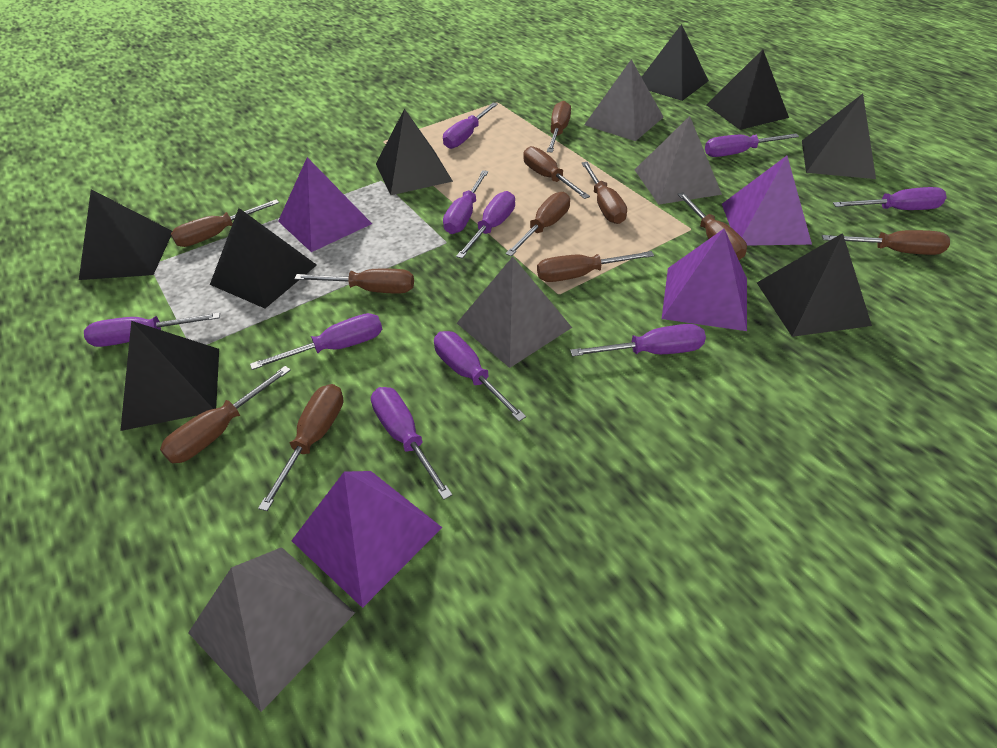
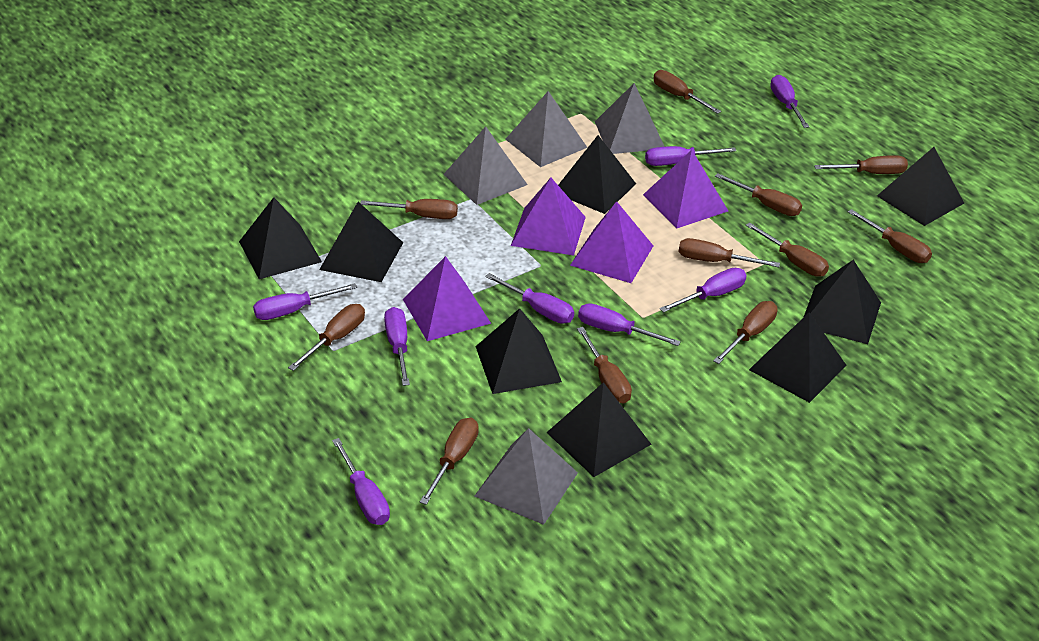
purple screwdriver: [84,312,220,347] [250,313,382,370] [371,387,452,500] [434,331,526,421] [443,103,498,149] [443,170,488,234] [456,191,515,259] [570,324,706,356] [705,133,799,157] [833,187,947,210] = 10 -> [253,283,357,320] [332,438,390,525] [384,307,410,386] [485,273,574,324] [578,303,681,346] [645,146,737,166] [660,268,747,313] [770,75,809,128] = 8

